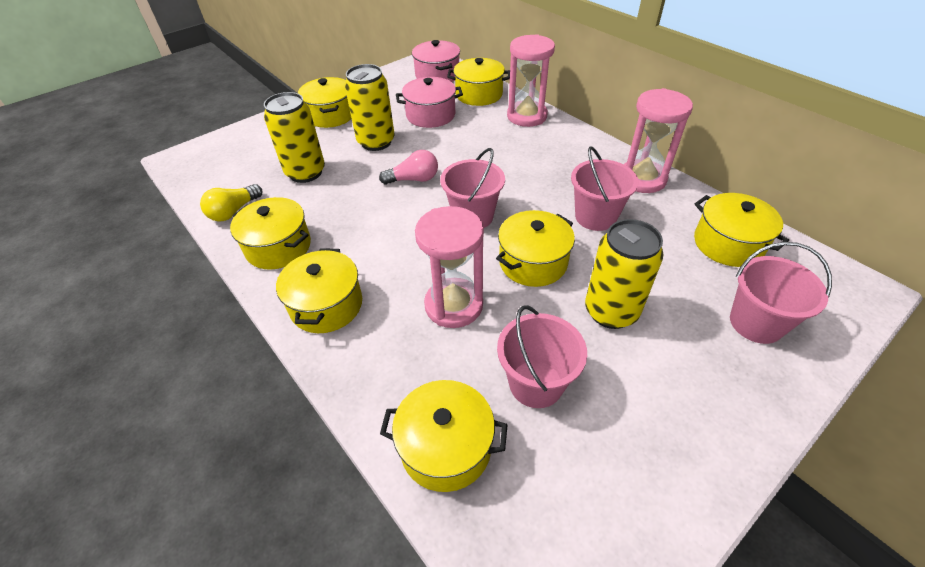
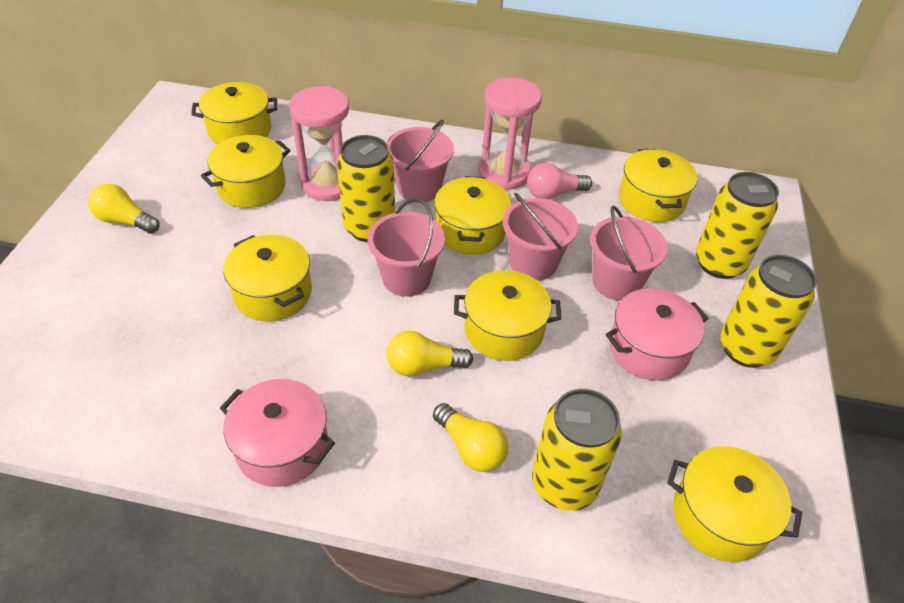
pink hourglass: [415,206,484,328] [507,34,555,127] [624,88,693,193] = 3 -> [289,86,349,201] [478,78,542,190] = 2
yellow can: [264,92,325,183] [345,64,395,151] [585,219,664,329] = 3 -> [337,135,395,242] [532,389,622,511] [696,172,779,279] [720,255,817,368] = 4
yellow light bulb: [200,184,262,221] = 1 -> [88,184,160,234] [387,331,473,376] [433,403,508,472] = 3

